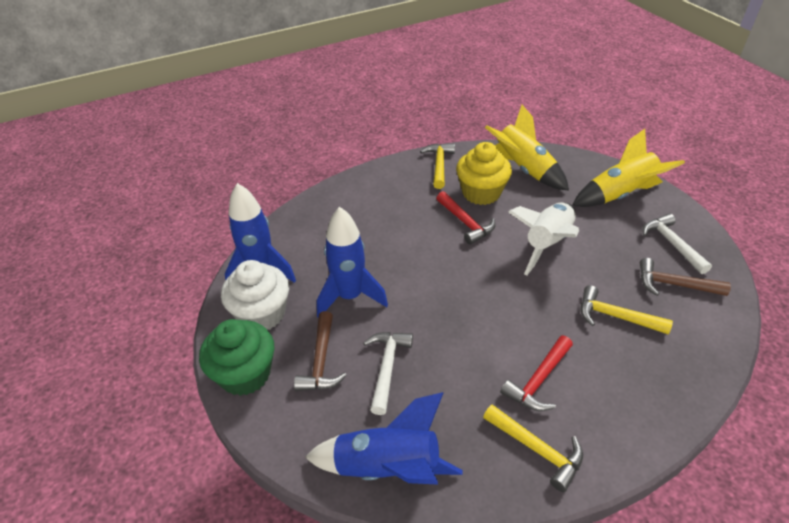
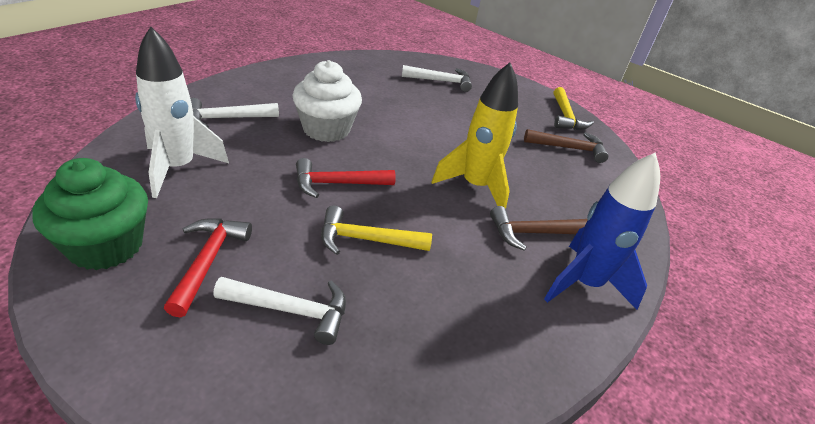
blue rocket: [225,183,296,283] [305,392,463,485] [317,207,388,318] = 3 -> [544,152,660,310] = 1
white hammer: [363,332,413,415] [642,213,712,274] = 2 -> [190,98,279,128] [213,277,346,345] [402,65,472,92] = 3
yellow cupcake: [456,142,512,205] = 1 -> none = 0
yellow hammer: [420,143,455,189] [483,404,583,492] [581,285,673,334] = 3 -> [321,205,432,255] [554,87,594,130] = 2
yellow rocket: [485,105,569,191] [572,129,685,207] = 2 -> [431,63,518,209] = 1

